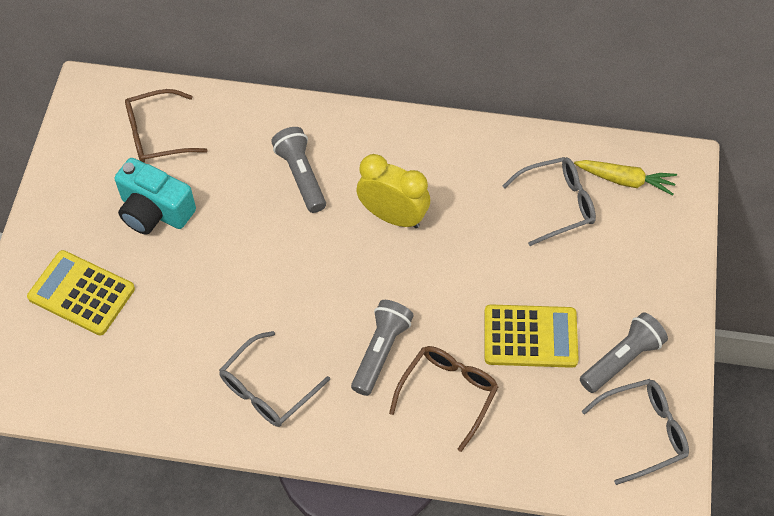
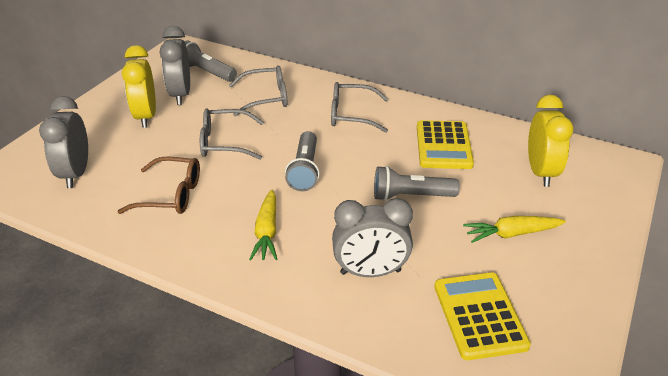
brown glasses: [125,89,208,163] [389,346,498,452] = 2 -> [117,157,200,214] = 1
grey clock: none = 0 -> [39,96,88,188] [160,26,190,105] [332,198,413,277] = 3
turquoise camera: [114,158,196,235] = 1 -> none = 0
yellow carrot: [574,160,677,196] = 1 -> [249,189,277,260] [463,216,566,243] = 2
yellow clock: [356,154,430,228] = 1 -> [122,45,156,128] [528,95,574,187] = 2

